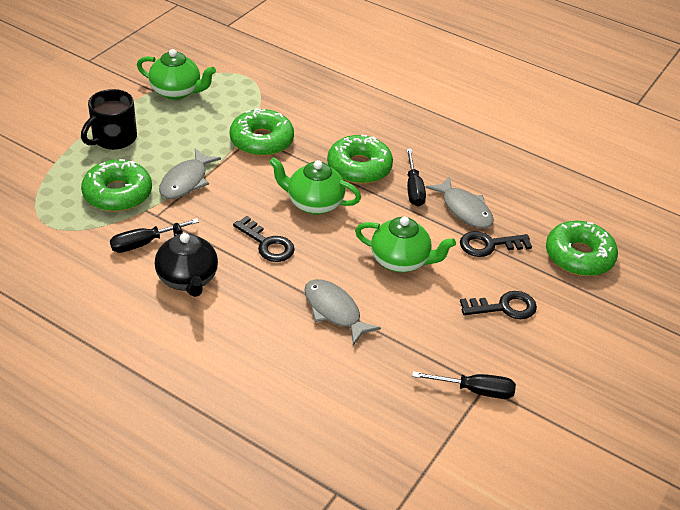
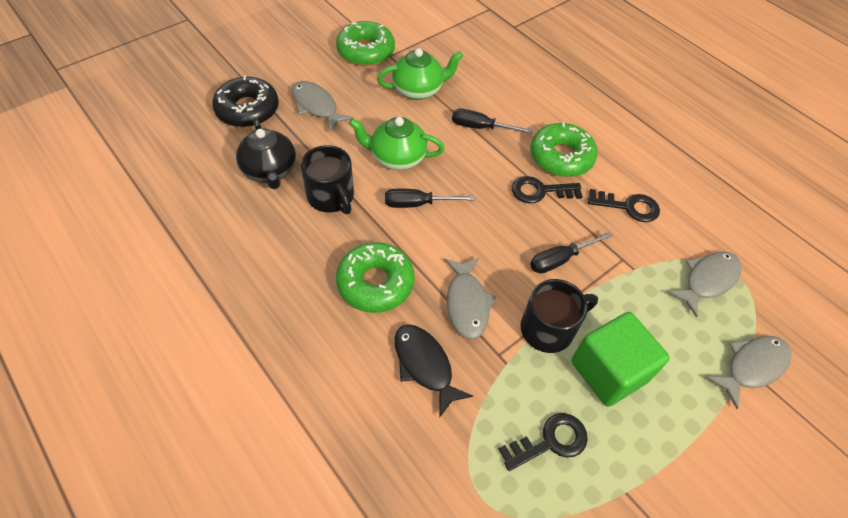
black donut: none = 0 -> [212,76,279,127] = 1
black fish: none = 0 -> [395,324,473,417] = 1
black mug: [81,89,137,150] = 1 -> [301,145,354,214] [520,279,598,353] = 2
green cube: none = 0 -> [571,312,670,407] = 1
green donut: [81,159,152,212] [230,108,294,156] [327,134,393,184] [546,221,618,276] = 4 -> [336,21,395,66] [336,242,415,313] [530,122,598,177] = 3
green teapot: [137,49,216,100] [269,157,361,215] [355,217,456,272] = 3 -> [349,117,445,170] [377,48,463,100] = 2
grey fish: [159,148,221,199] [304,279,381,345] [425,176,494,228] = 3 -> [292,81,353,132] [444,258,496,340] [667,251,742,317] [706,336,792,409] = 4

